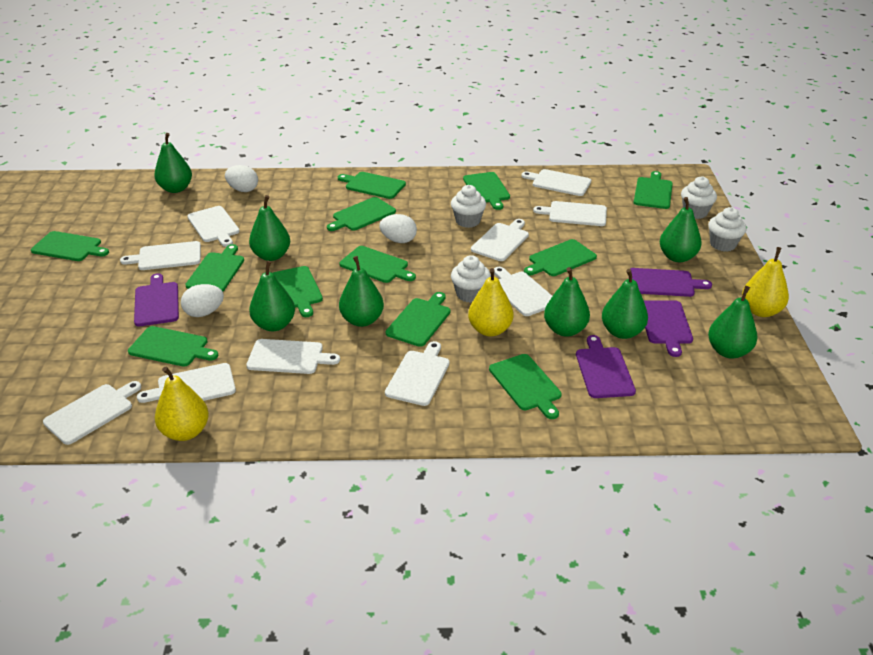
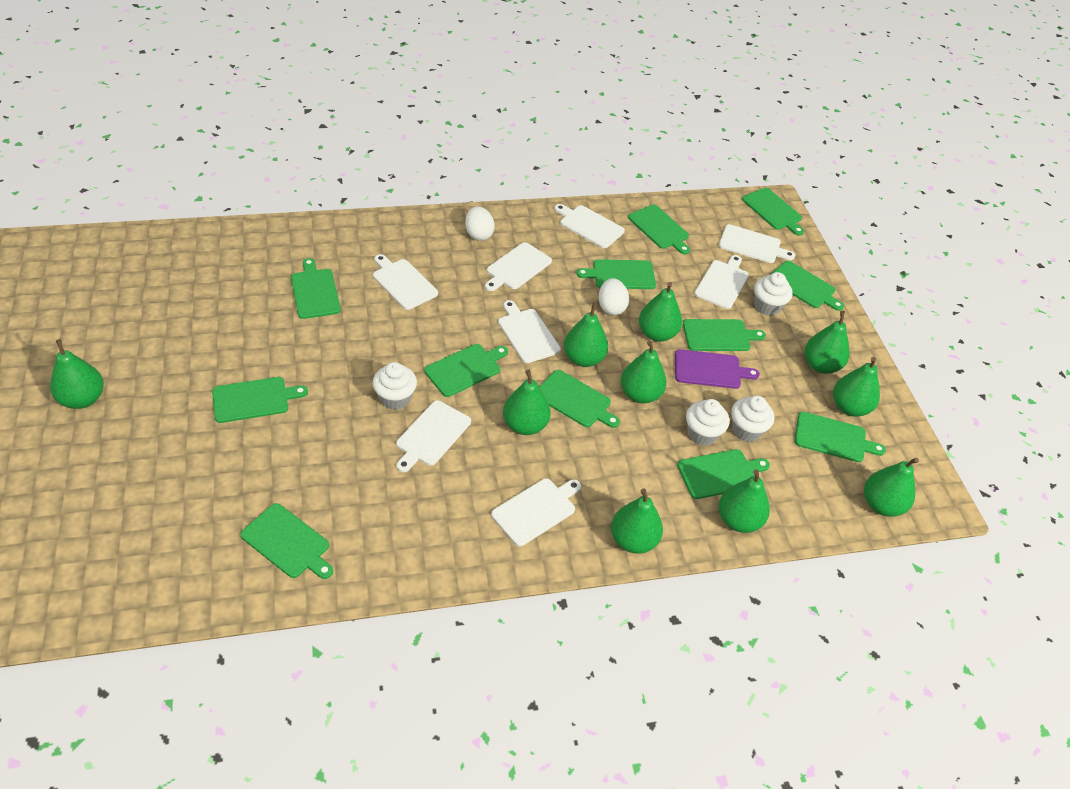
green pear: [154,133,192,193] [249,195,290,261] [249,260,295,331] [339,256,384,327] [544,267,590,337] [602,269,648,339] [660,197,702,262] [708,286,757,358] = 8 -> [50,339,104,409] [503,370,551,435] [564,302,608,367] [611,489,663,554] [621,341,667,403] [639,282,682,342] [719,469,770,533] [805,311,849,374] [833,357,880,416] [864,458,919,517] = 10
purple cutting board: [134,273,179,327] [576,335,636,398] [630,268,712,297] [644,300,693,357] = 4 -> [675,349,760,389] = 1
white cutting board: [43,381,141,445] [120,241,201,270] [137,363,236,403] [187,206,240,247] [246,339,340,374] [385,341,450,406] [471,219,529,261] [494,267,552,316] [521,169,591,196] [533,201,607,226] = 10 -> [373,254,438,310] [396,400,471,472] [485,242,552,291] [491,478,581,546] [498,300,561,363] [554,204,625,248] [694,255,749,309] [719,224,795,263] = 8
white egg: [181,284,224,317] [225,165,258,192] [379,214,417,243] = 3 -> [465,206,495,241] [598,278,629,315] = 2
yellow pear: [155,367,209,441] [468,268,514,336] [742,247,789,317] = 3 -> none = 0

